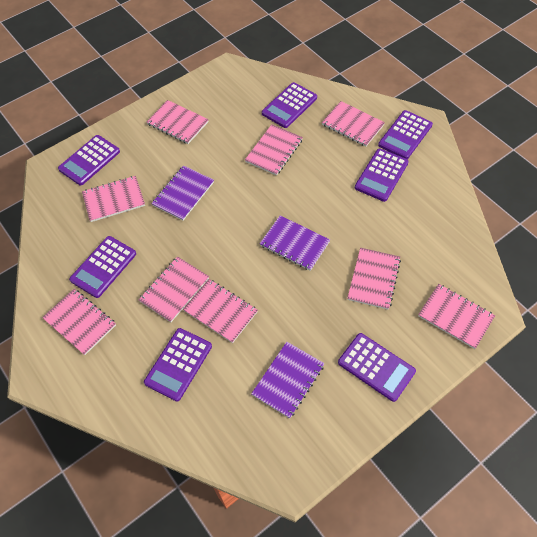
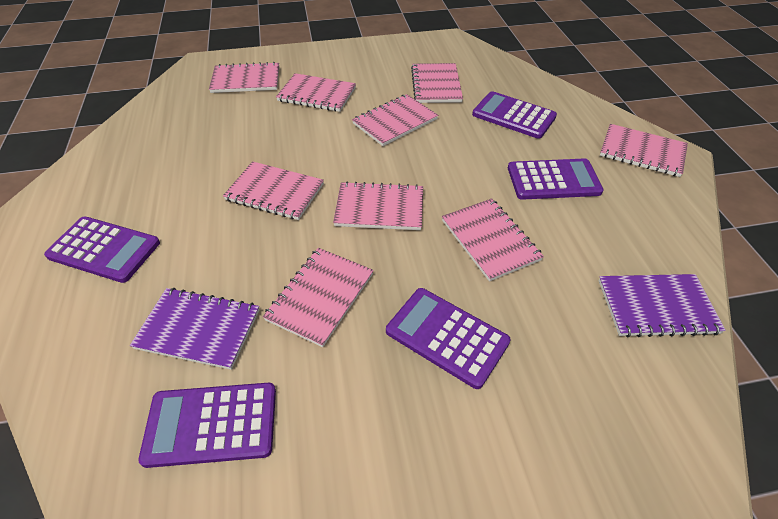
purple calculator: [58,135,120,185] [69,236,136,298] [144,328,212,402] [262,82,317,128] [338,333,416,402] [355,148,409,202] [378,110,433,159] = 7 -> [44,217,160,283] [138,383,276,468] [386,288,511,389] [472,91,557,139] [508,158,604,200] = 5
purple notebook: [151,165,214,221] [251,342,325,419] [260,215,330,271] = 3 -> [130,288,260,370] [598,274,726,337] = 2

